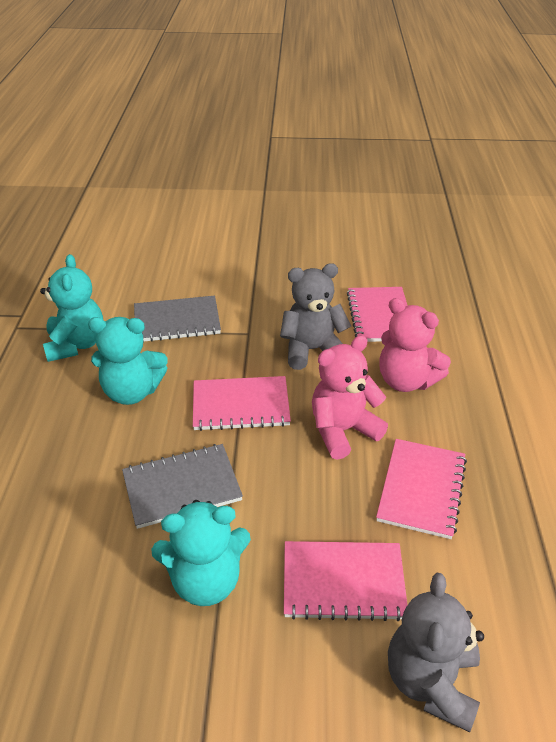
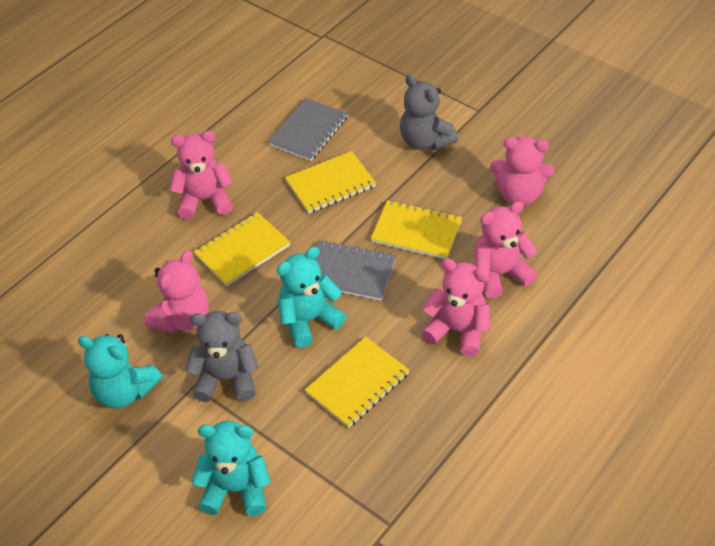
pink notebook: [193,376,291,431] [284,541,407,621] [347,287,408,342] [376,439,467,539] = 4 -> none = 0
pink teddy bear: [312,335,388,460] [379,298,451,392] = 2 -> [145,250,209,333] [170,131,233,219] [421,258,490,357] [475,201,537,299] [490,136,554,206] = 5
yellow notebook: none = 0 -> [194,212,290,286] [285,151,376,214] [305,337,409,428] [370,200,462,259] = 4

